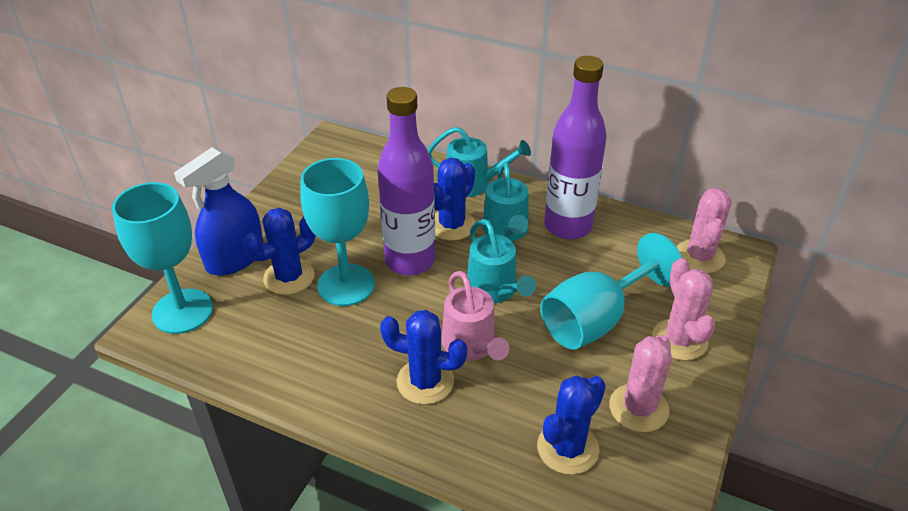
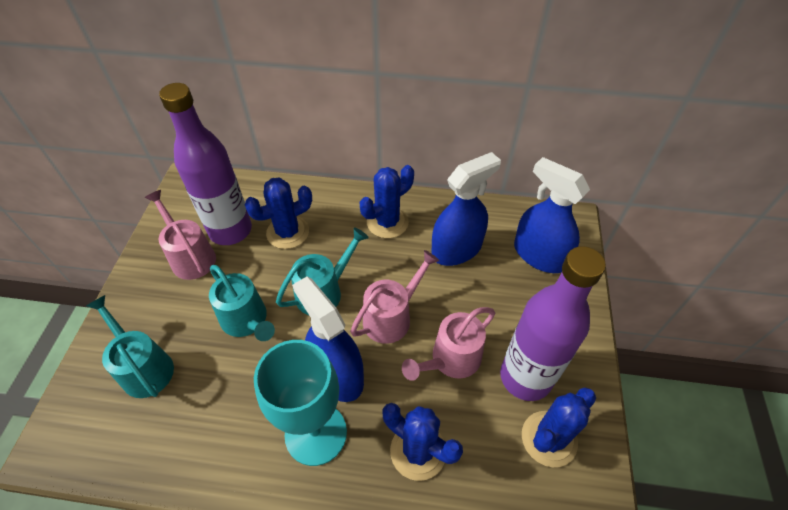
blue spray bottle: [174,147,264,276] = 1 -> [292,277,364,402] [431,152,501,266] [514,157,590,273] = 3
pink cactus: [609,335,672,433] [652,258,715,361] [677,188,732,273] = 3 -> none = 0
pink watering can: [442,271,509,361] = 1 -> [145,190,216,280] [350,250,439,344] [402,307,495,381] = 3
turquoise goblet: [112,182,213,334] [300,158,375,306] [540,233,683,350] = 3 -> [254,340,347,466] = 1

